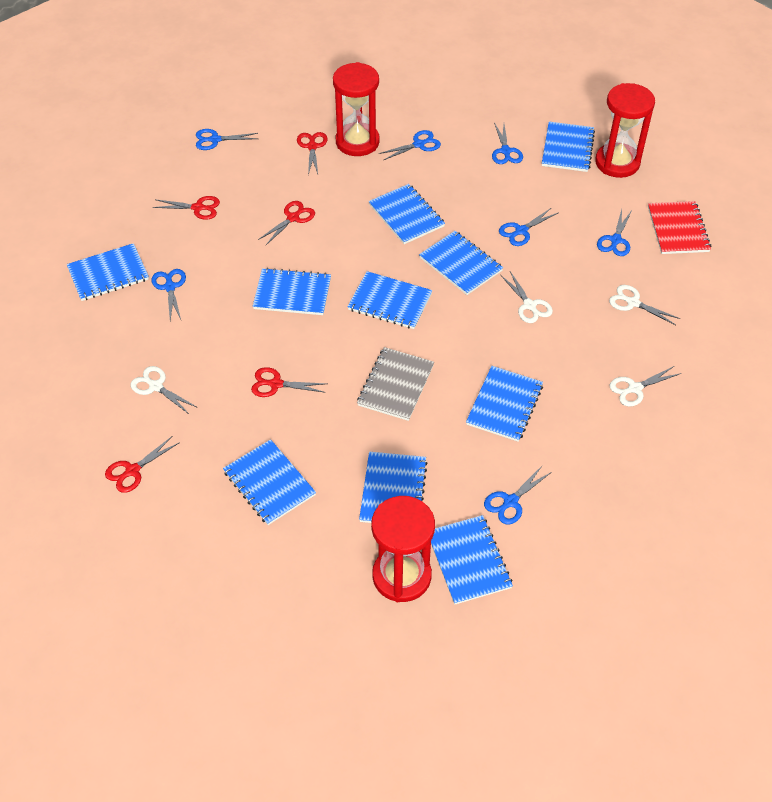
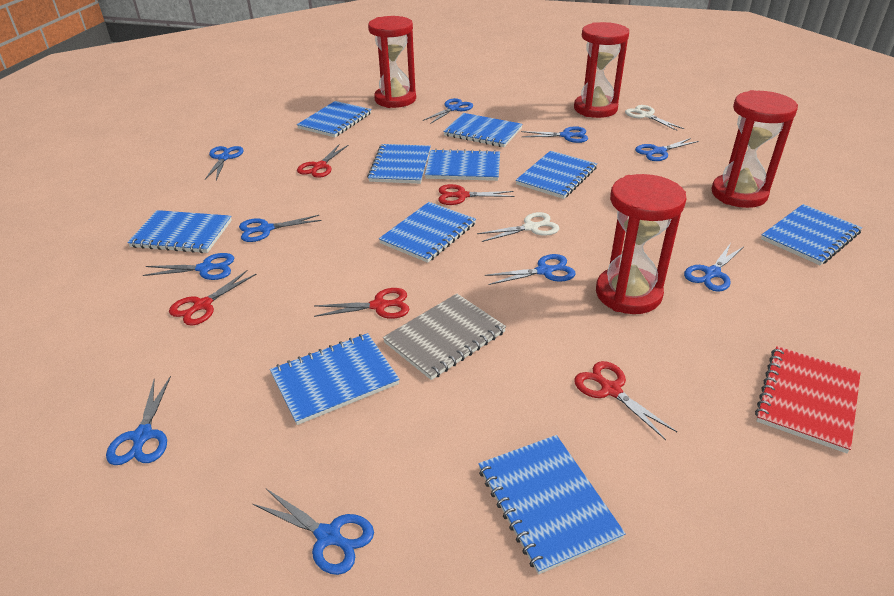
blue scissors: [152,269,186,321] [196,129,258,150] [379,130,441,160] [484,466,552,524] [492,123,523,164] [499,207,559,246] [597,210,632,256] = 7 -> [106,376,171,465] [142,253,234,280] [205,146,244,180] [239,215,322,242] [253,489,374,575] [422,98,473,124] [484,254,575,285] [521,126,588,143] [635,138,699,161] [684,243,743,292] = 10
red hourglass: [333,62,380,156] [371,496,435,602] [595,83,655,178] = 3 -> [368,16,416,108] [574,22,629,118] [596,174,686,314] [711,90,798,208] = 4
white scissors: [131,366,198,414] [501,271,553,323] [609,285,681,325] [609,366,681,407] = 4 -> [477,212,559,242] [625,105,684,131] = 2

